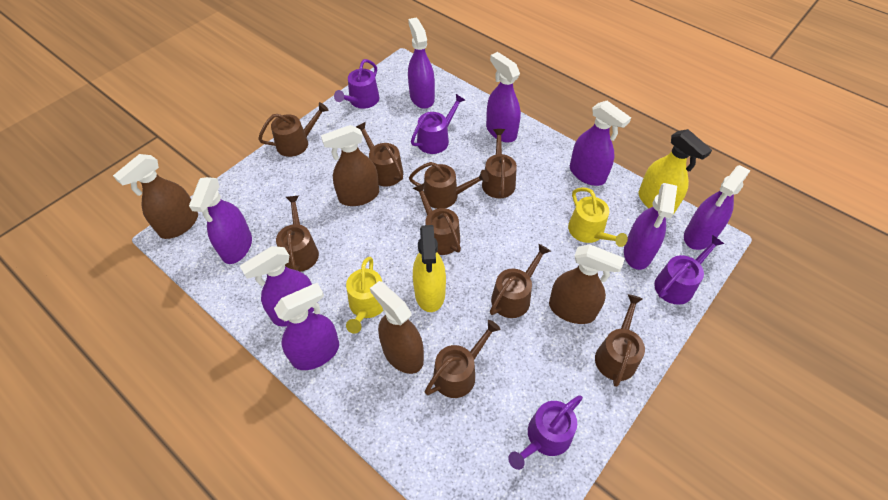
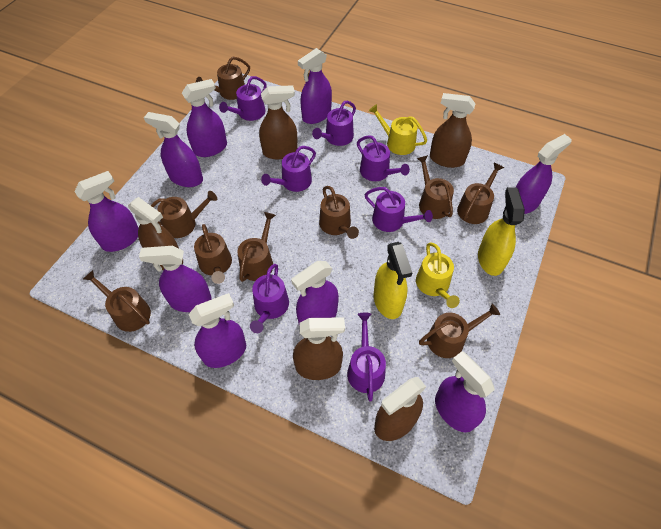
brown spray bottle: [113,154,198,239] [321,125,379,206] [370,281,424,374] [549,244,625,324] = 4 -> [128,197,183,270] [259,85,298,159] [293,317,345,380] [374,377,426,441] [430,93,475,168] = 5
purple spray bottle: [189,177,252,264] [240,246,314,326] [274,283,339,370] [408,17,435,109] [486,52,521,143] [570,101,631,186] [624,183,677,270] [684,165,750,250] = 8 -> [74,171,139,252] [139,246,212,312] [144,112,203,187] [182,79,227,157] [189,293,246,368] [291,261,339,323] [298,48,332,124] [435,351,495,432] [516,134,572,214] = 9
purple watering can: [334,59,379,109] [411,94,465,154] [508,395,583,470] [654,235,724,305] = 4 -> [219,76,267,121] [250,264,289,333] [261,146,316,192] [312,100,356,146] [347,313,386,401] [357,135,410,181] [365,187,433,232] = 7

